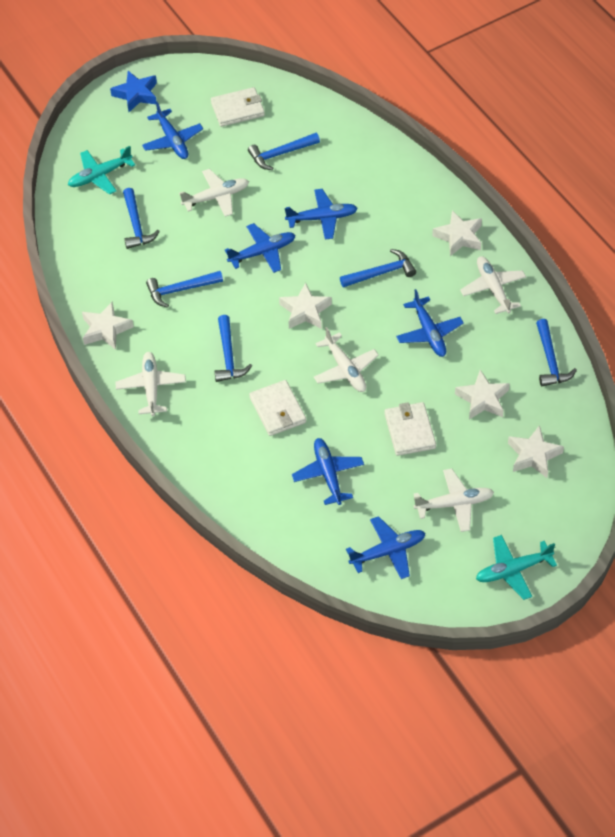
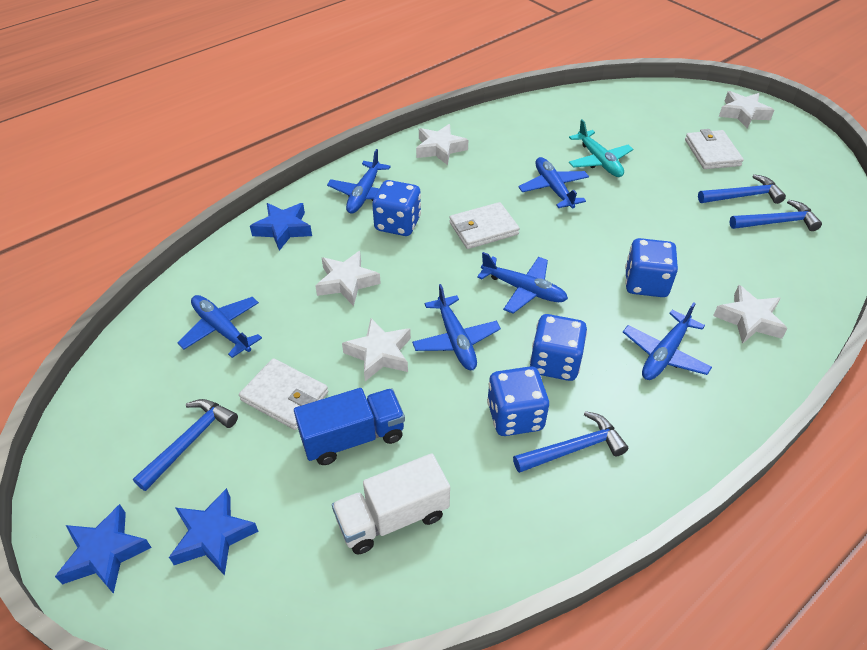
blue dice: none = 0 -> [372,180,421,236] [487,366,549,436] [530,314,587,381] [625,238,678,297] = 4
blue hammer: [123,188,160,249] [146,271,223,308] [214,315,252,382] [248,133,320,170] [340,249,416,288] [536,319,577,386] = 6 -> [133,399,238,491] [513,411,628,473] [698,174,786,204] [730,200,822,231] = 4
blue star: [110,71,157,112] = 1 -> [55,504,152,594] [169,488,259,576] [250,203,312,251] = 3
blue truck: none = 0 -> [294,388,405,465] = 1
turquoise plane: [68,146,135,195] [476,535,557,600] = 2 -> [569,119,633,177] = 1
white plane: [115,352,186,416] [179,169,249,217] [314,327,379,392] [414,469,494,532] [460,256,526,314] = 5 -> none = 0
white truck: none = 0 -> [332,453,450,555] = 1

